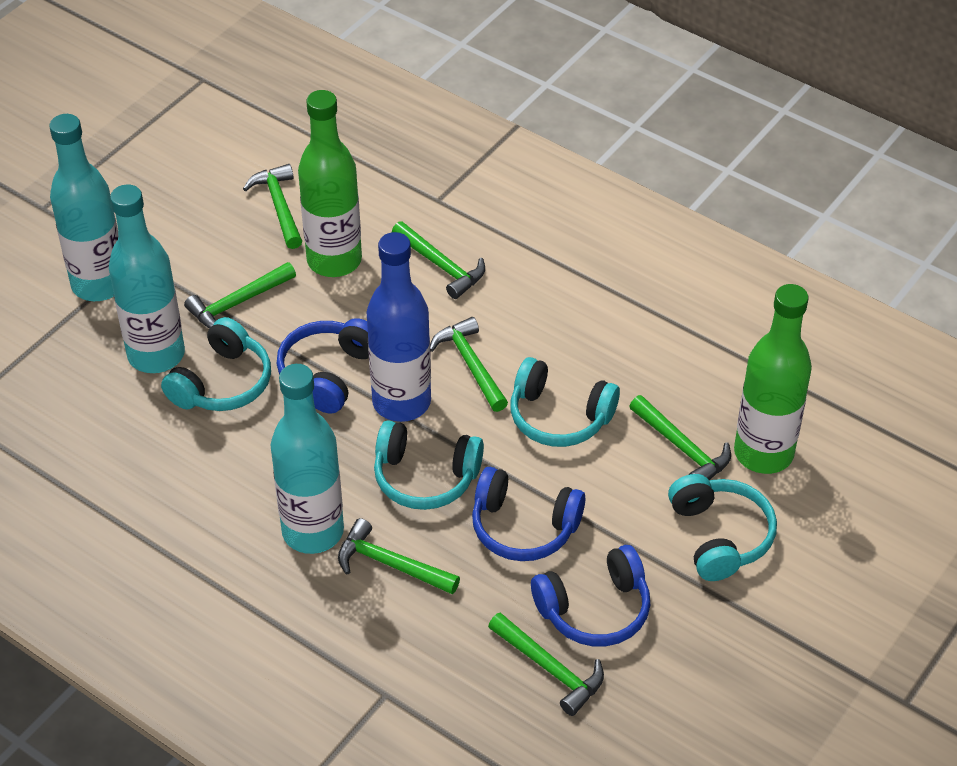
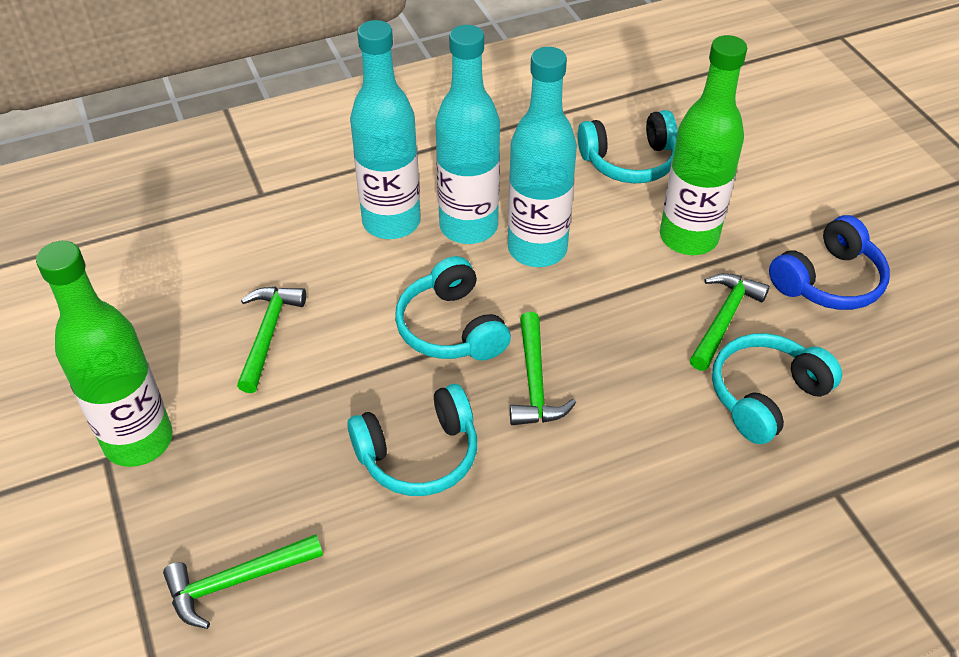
blue bottle: [367,232,431,422] = 1 -> none = 0
blue headphones: [276,318,369,414] [472,467,585,561] [531,545,650,646] = 3 -> [769,215,890,310] = 1
green hammer: [184,262,296,329] [243,164,302,249] [338,518,460,594] [392,221,485,299] [430,317,508,412] [488,613,604,716] [629,395,731,480] = 7 -> [163,534,323,629] [237,287,306,393] [510,312,576,425] [690,273,770,371] = 4

